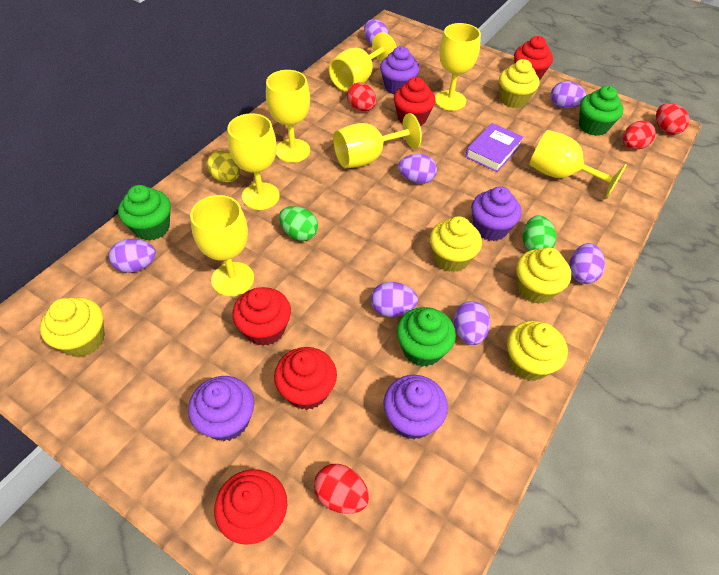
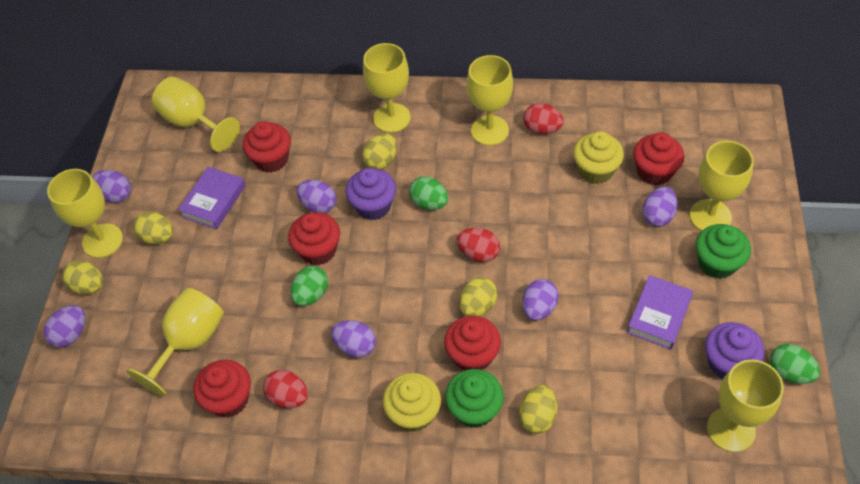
green cupcake: [118,185,171,241] [397,307,456,367] [579,86,624,136] = 3 -> [445,369,504,428] [696,224,751,279] = 2
green egg: [279,206,318,241] [523,215,556,251] = 2 -> [291,266,328,306] [409,176,448,210] [770,344,820,384] = 3
purple book: [465,123,524,172] = 1 -> [178,167,246,229] [627,275,693,350] = 2
purple cupcake: [188,376,254,441] [380,46,420,94] [383,375,448,439] [471,186,522,241] = 4 -> [346,168,396,220] [705,322,764,379] = 2
purple egg: [109,239,156,273] [364,19,389,45] [371,282,418,317] [398,154,437,184] [454,301,490,345] [550,81,586,108] [569,243,605,284] = 7 -> [44,305,85,348] [92,170,131,203] [297,180,337,213] [331,320,376,358] [522,279,559,321] [642,187,678,227] = 6
red egg: [314,464,369,514] [347,82,376,111] [623,121,656,150] [656,103,690,135] = 4 -> [263,370,308,408] [457,228,500,262] [523,103,564,134] = 3
yellow cupcake: [40,297,105,357] [430,216,482,272] [499,59,540,108] [507,321,568,381] [516,247,571,304] = 5 -> [383,373,441,432] [573,131,624,184] = 2
yellow egg: [206,151,240,182] = 1 -> [62,260,103,295] [133,211,173,244] [362,133,397,170] [460,277,497,316] [519,385,557,434] = 5

